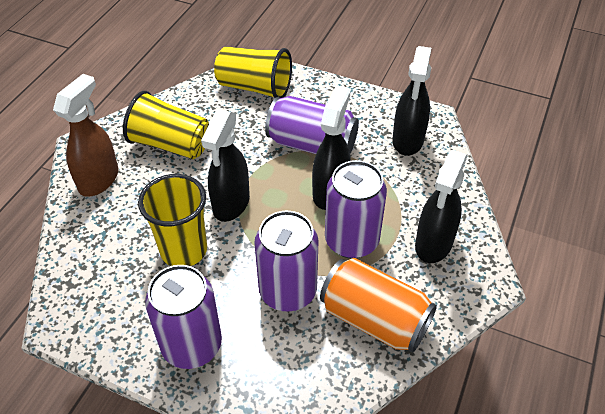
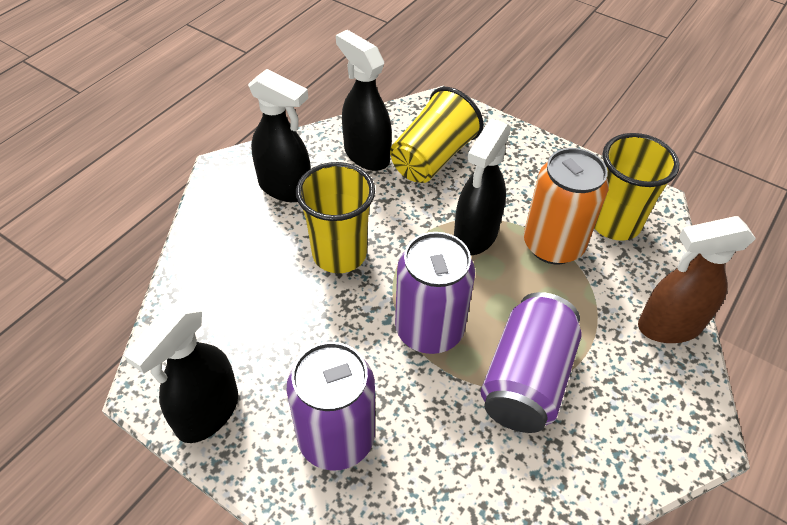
purple can: [145,265,222,369] [254,211,319,311] [265,96,359,154] [325,160,387,259] = 4 -> [286,342,375,471] [395,232,475,354] [481,292,581,433] = 3

